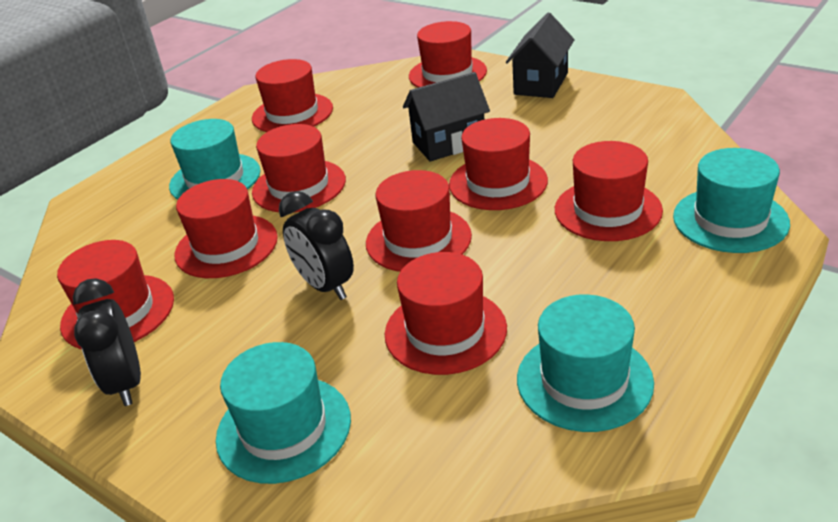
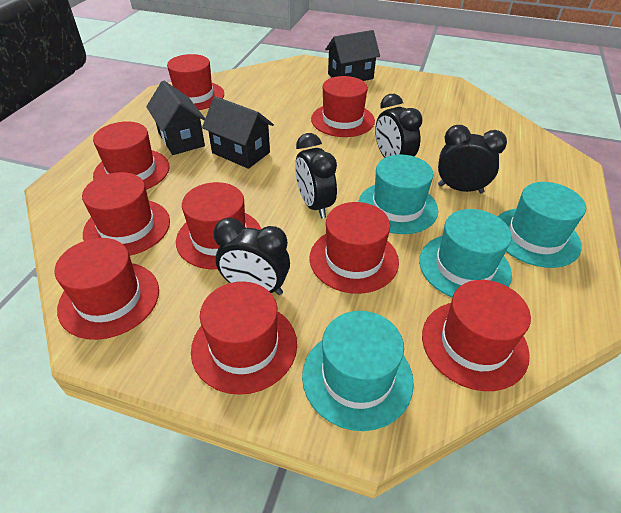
black clock: [73,278,141,406] [279,191,354,300] = 2 -> [213,218,290,295] [295,133,337,219] [375,94,423,158] [438,125,507,194] = 4
black house: [403,72,490,162] [506,13,575,98] = 2 -> [146,81,205,155] [202,96,274,169] [325,30,380,81] = 3

